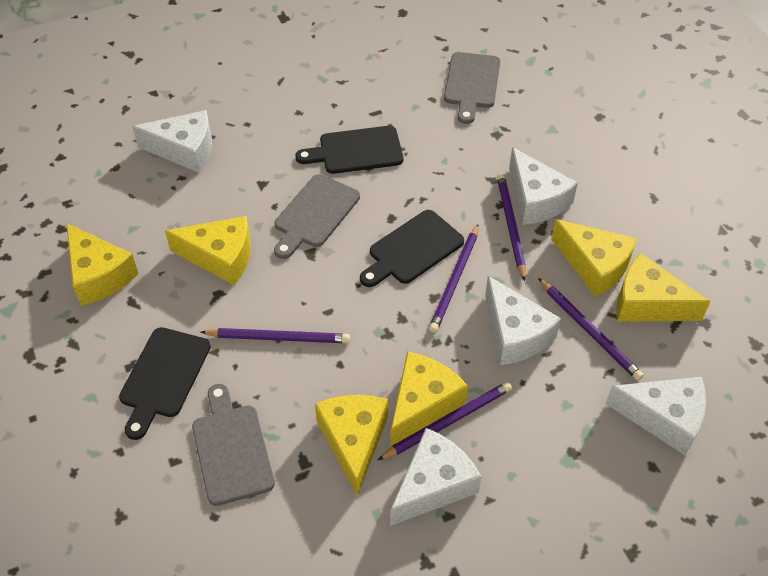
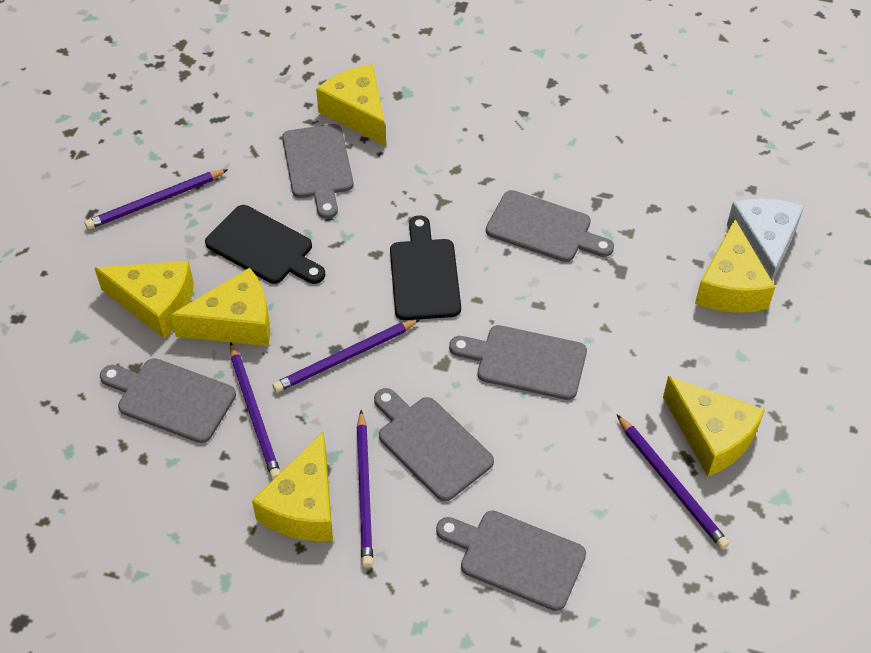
black cutting board: [119,327,211,440] [295,126,403,174] [360,210,464,287] = 3 -> [205,205,325,284] [390,215,461,320] = 2
grey cutting board: [192,384,275,506] [274,174,360,259] [444,52,500,124] = 3 -> [100,358,236,443] [282,124,354,219] [374,388,494,501] [436,510,586,611] [449,325,587,400] [486,190,614,262] = 6
white cheese: [132,110,212,173] [390,428,482,526] [485,276,561,365] [509,147,578,225] [606,377,706,455] = 5 -> [727,199,804,281] = 1

